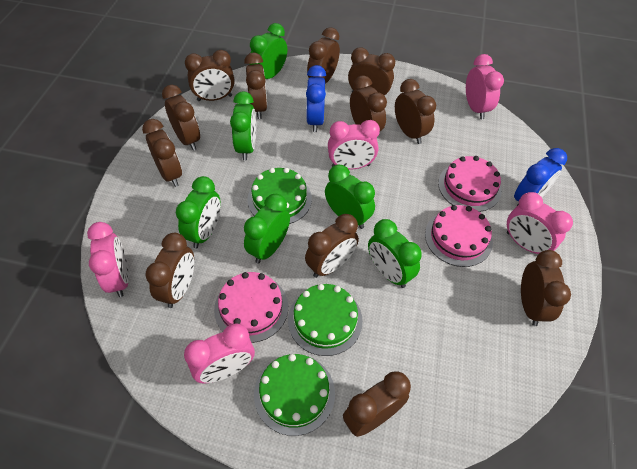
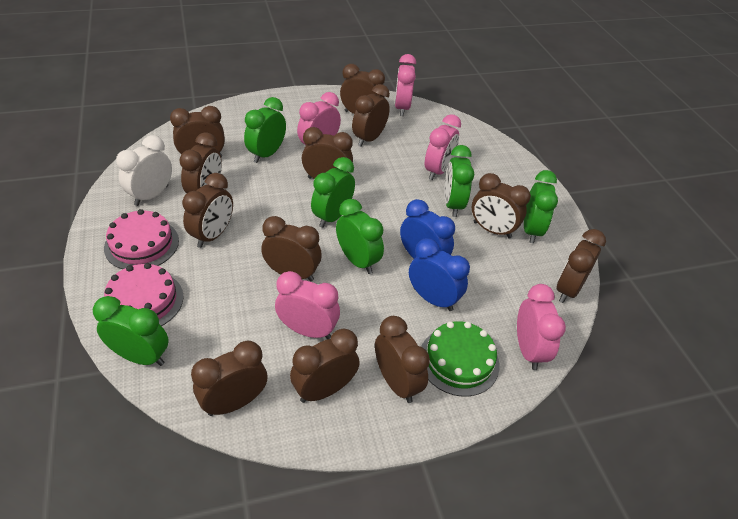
green cake: [247,168,312,224] [254,354,335,436] [288,284,363,356] = 3 -> [421,321,500,397] = 1
pink cake: [214,272,288,343] [425,205,493,267] [438,156,502,212] = 3 -> [104,209,179,269] [104,263,184,326] = 2
white clock: none = 0 -> [116,135,172,206] = 1

